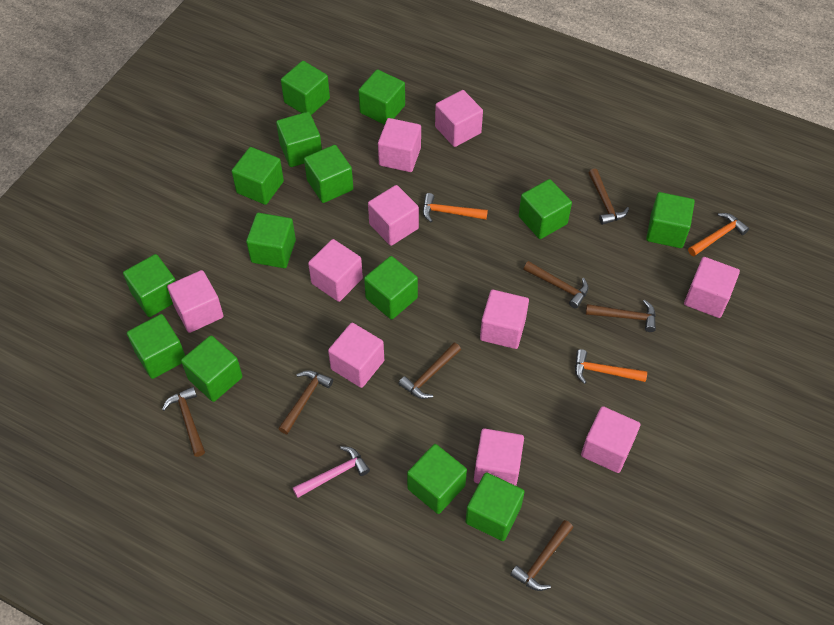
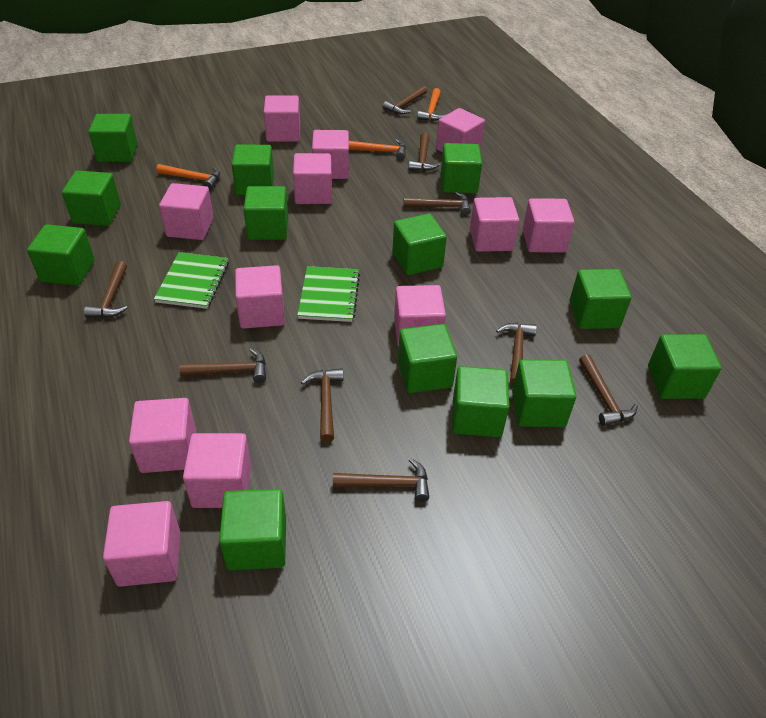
brown hammer: [162,387,205,457] [278,370,333,434] [398,343,461,399] [510,520,573,591] [524,261,589,309] [586,300,656,332] [589,169,629,225] = 7 -> [84,261,127,318] [179,348,266,383] [301,368,343,442] [333,458,430,502] [382,86,427,114] [403,192,471,215] [409,133,440,171] [496,323,537,385] [579,354,638,426] = 9
green cube: [123,254,176,317] [127,314,185,379] [181,335,243,402] [232,147,284,205] [246,213,296,268] [276,112,322,167] [281,61,330,115] [304,145,353,203] [358,69,405,125] [364,256,418,320] [407,444,467,514] [465,472,525,541] [519,179,572,239] [646,192,695,248] = 14 -> [27,224,95,286] [62,171,121,226] [89,114,138,162] [219,489,286,570] [232,145,274,195] [244,186,288,240] [393,214,447,275] [398,324,457,393] [441,143,482,193] [452,366,509,437] [512,359,576,427] [570,269,632,329] [648,334,722,399] = 13
green notebook: none = 0 -> [154,252,229,309] [297,266,360,322] = 2
pink cube: [167,270,223,333] [308,239,363,302] [328,323,384,388] [368,185,419,246] [378,118,421,172] [435,90,483,147] [474,428,524,486] [480,290,529,349] [581,406,640,473] [684,257,740,318] = 10 -> [103,501,180,587] [129,398,196,473] [159,183,214,240] [183,433,251,508] [235,265,285,329] [264,95,300,142] [293,153,332,204] [312,130,349,179] [394,285,446,347] [436,108,485,152] [470,197,519,252] [523,198,574,252] = 12
pink hammer: [293,446,370,498] = 1 -> none = 0

